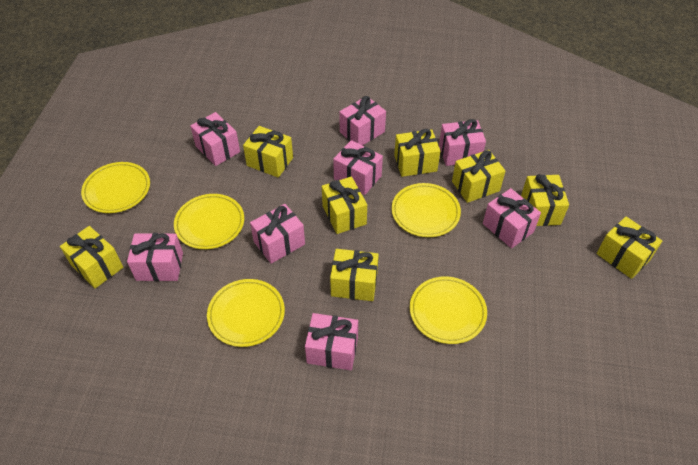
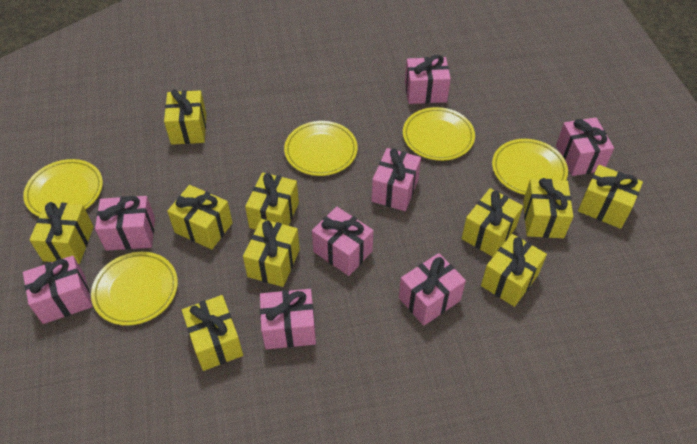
yellow gift: [60,226,123,288] [243,126,293,178] [322,177,367,234] [330,249,379,301] [394,129,440,177] [452,150,506,203] [521,174,569,226] [597,216,662,279] = 8 -> [29,202,94,264] [164,89,206,145] [167,185,233,250] [182,295,243,371] [243,219,300,287] [245,172,299,230] [461,188,523,257] [481,234,547,307] [523,178,573,238] [578,165,643,229] = 10

